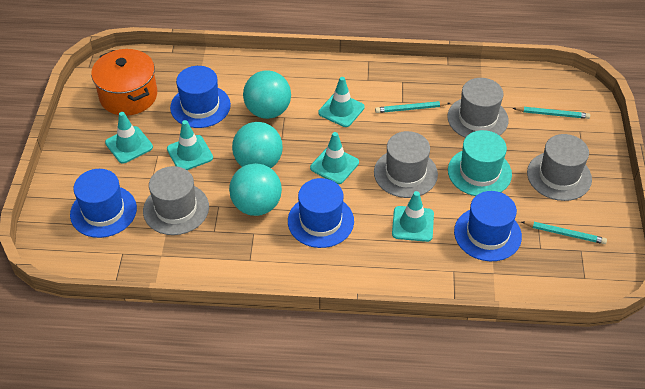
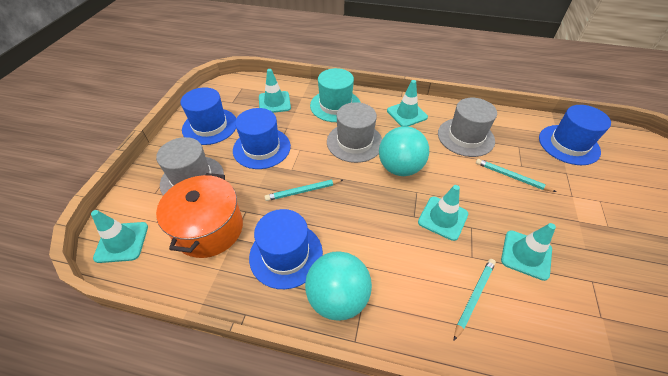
grey hat: [143,166,209,235] [374,131,438,198] [447,78,509,138] [527,134,592,201] = 4 -> [156,137,224,195] [327,102,382,163] [438,98,497,157] = 3
turquoise ball: [229,163,282,216] [232,122,283,168] [243,70,291,119] = 3 -> [305,251,372,321] [379,126,429,176] = 2

